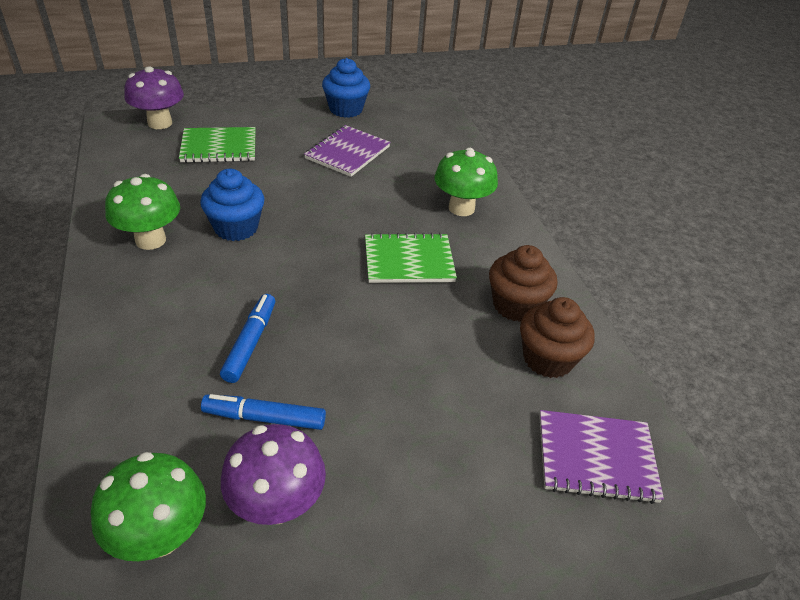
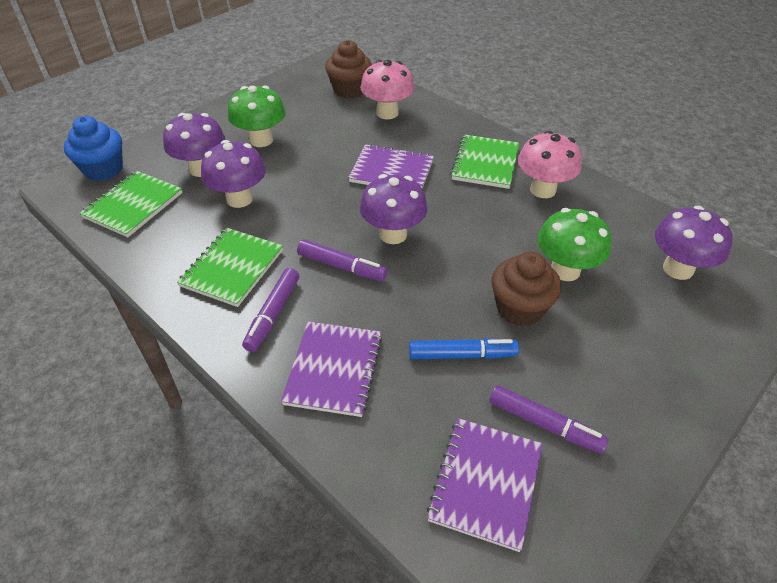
blue cupcake: [200,169,265,241] [322,58,370,118] = 2 -> [64,116,123,181] = 1
blue marker: [201,394,326,430] [220,294,275,383] = 2 -> [409,338,519,359] = 1
green mushroom: [91,452,206,561] [105,174,180,250] [434,148,498,216] = 3 -> [228,85,285,147] [538,208,612,281] = 2
green notebook: [179,127,256,163] [365,233,457,283] = 2 -> [79,171,182,237] [177,228,283,307] [450,135,519,189] = 3
pink mushroom: none = 0 -> [360,60,414,119] [518,131,582,198] = 2
purple marker: none = 0 -> [242,268,299,352] [297,239,388,281] [489,385,609,454] = 3
purple mushroom: [124,66,184,129] [221,424,326,525] = 2 -> [163,113,225,177] [201,140,266,208] [360,174,428,244] [655,206,733,280] = 4
purple notebook: [304,125,391,177] [539,410,664,504] = 2 -> [281,322,383,417] [348,144,434,189] [427,418,542,552] = 3

